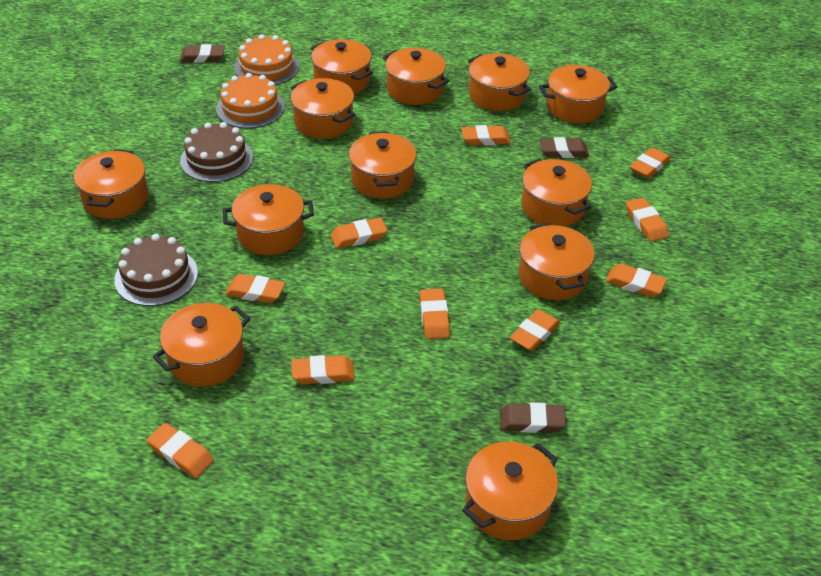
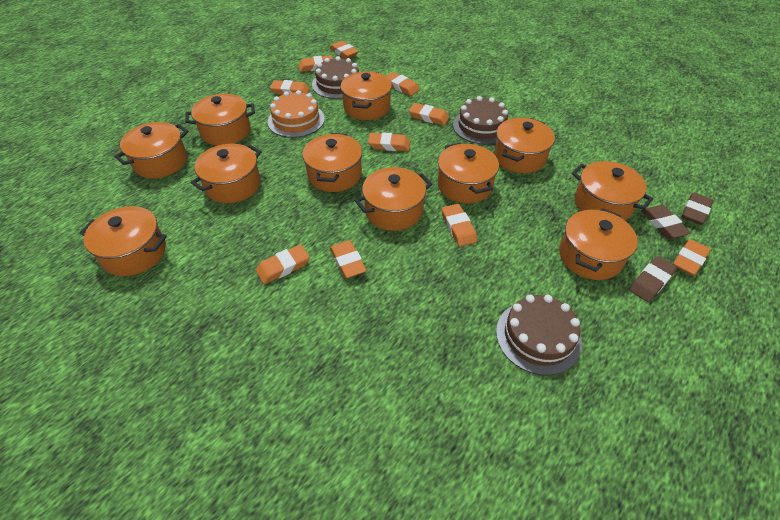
brown cake: [114,234,198,306] [180,122,253,182] = 2 -> [312,56,359,99] [453,96,508,144] [496,295,582,376] = 3
orange cake: [216,73,285,129] [234,34,299,85] = 2 -> [268,90,325,138] = 1
orange pot: [74,149,148,219] [152,303,250,387] [223,184,314,255] [291,78,355,139] [311,39,373,94] [349,132,417,199] [383,48,449,105] [462,442,558,541] [468,53,531,111] [519,223,595,300] [521,158,592,226] [539,65,617,123] = 12 -> [80,206,167,276] [114,122,188,178] [185,94,255,146] [191,144,262,203] [302,133,362,192] [340,71,392,120] [355,167,432,231] [438,143,499,203] [494,118,555,173] [559,208,638,280] [572,161,653,220] = 11

